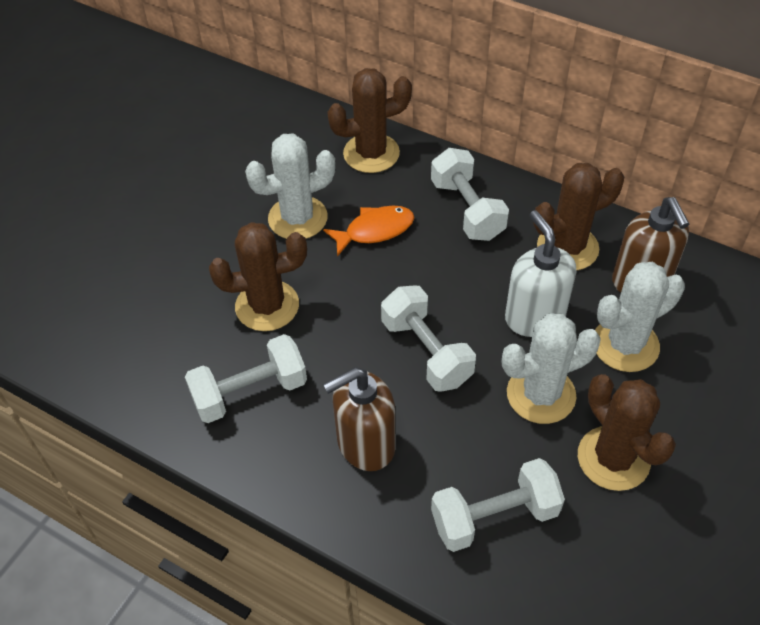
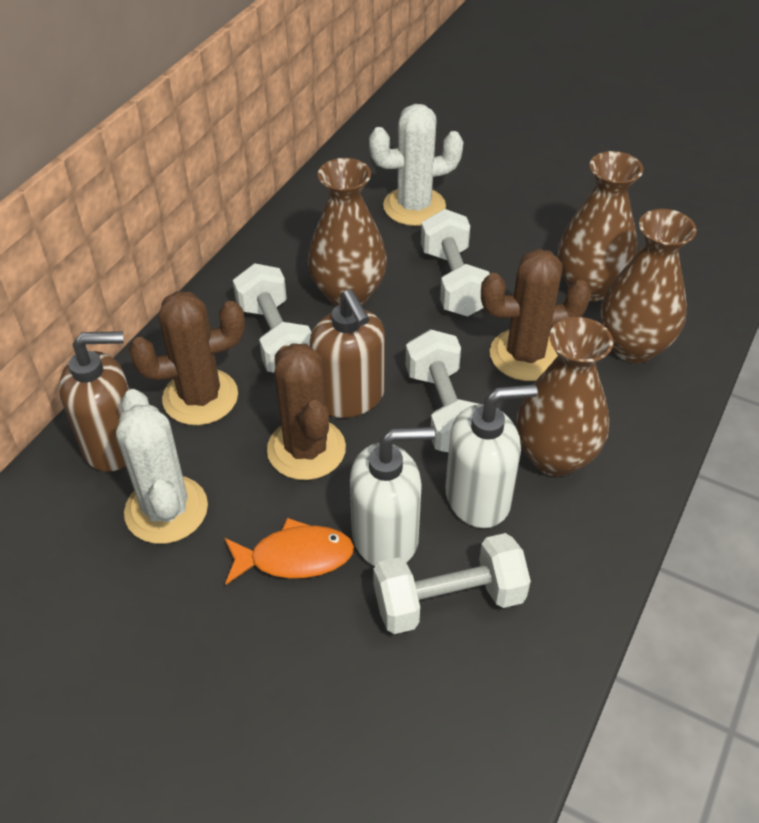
brown cactus: [209,222,307,331] [327,68,412,173] [533,163,624,271] [578,374,676,491] = 4 -> [129,291,245,425] [267,343,346,480] [481,249,591,381] = 3
brown vase: none = 0 -> [307,158,387,306] [516,317,613,476] [558,151,643,302] [600,209,697,363] = 4
white cactus: [245,133,336,239] [502,313,601,424] [595,262,685,372] = 3 -> [116,389,208,544] [369,104,463,226] = 2
white soap dispenser: [505,210,576,337] = 1 -> [350,427,435,566] [446,384,538,528] = 2

